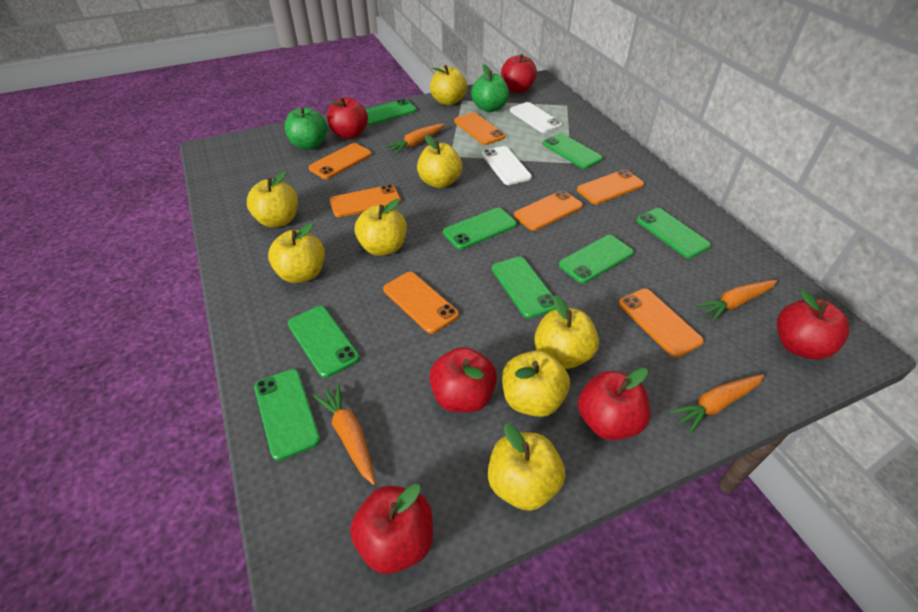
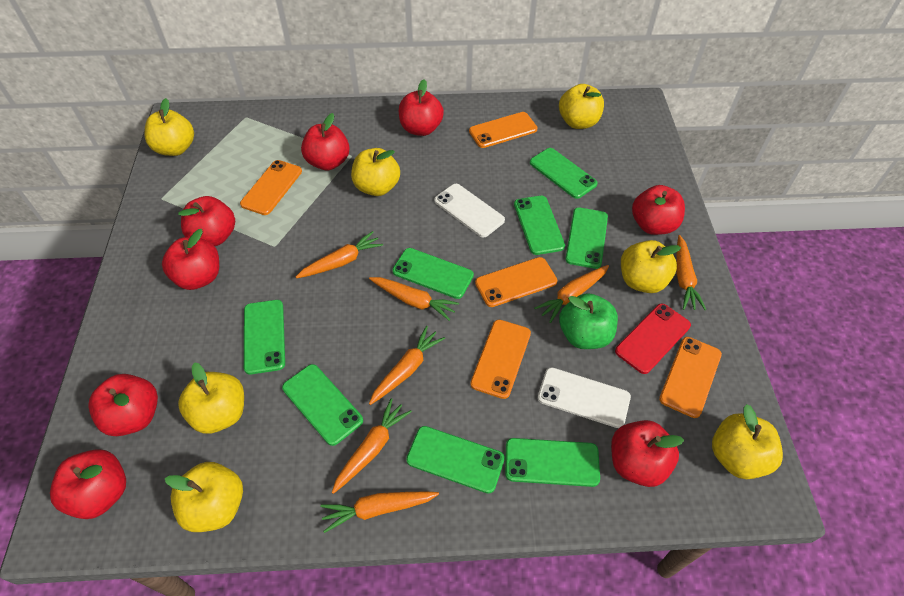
green apple: [285,107,327,150] [471,64,509,112] = 2 -> [559,293,618,349] = 1
orange carrot: [313,383,376,485] [386,124,445,154] [669,374,764,434] [696,280,777,322] = 4 -> [296,231,383,278] [320,491,439,533] [332,398,412,494] [369,277,459,321] [369,326,445,405] [534,265,609,323] [676,235,706,310] = 7
orange phone: [309,143,372,179] [330,185,401,217] [383,272,459,334] [454,112,505,145] [514,190,583,231] [577,169,644,204] [619,289,704,358] = 7 -> [240,160,302,215] [469,112,538,148] [470,320,531,399] [475,257,557,307] [659,337,722,418] = 5
red apple: [327,97,368,139] [350,484,433,574] [429,347,497,413] [501,54,537,93] [578,368,650,440] [777,290,850,360] = 6 -> [50,449,126,519] [88,374,158,436] [162,229,219,290] [178,196,235,246] [301,113,349,170] [399,79,444,136] [611,420,684,487] [632,185,685,235] = 8
red phone: none = 0 -> [615,303,691,374] = 1
yellow apple: [247,171,298,228] [268,223,325,283] [355,199,407,256] [417,134,462,188] [430,65,467,105] [488,424,565,511] [502,350,570,417] [534,295,599,369] = 8 -> [145,98,194,156] [165,462,243,532] [178,362,244,434] [351,148,400,196] [559,84,604,129] [621,240,681,293] [712,404,783,479] = 7

